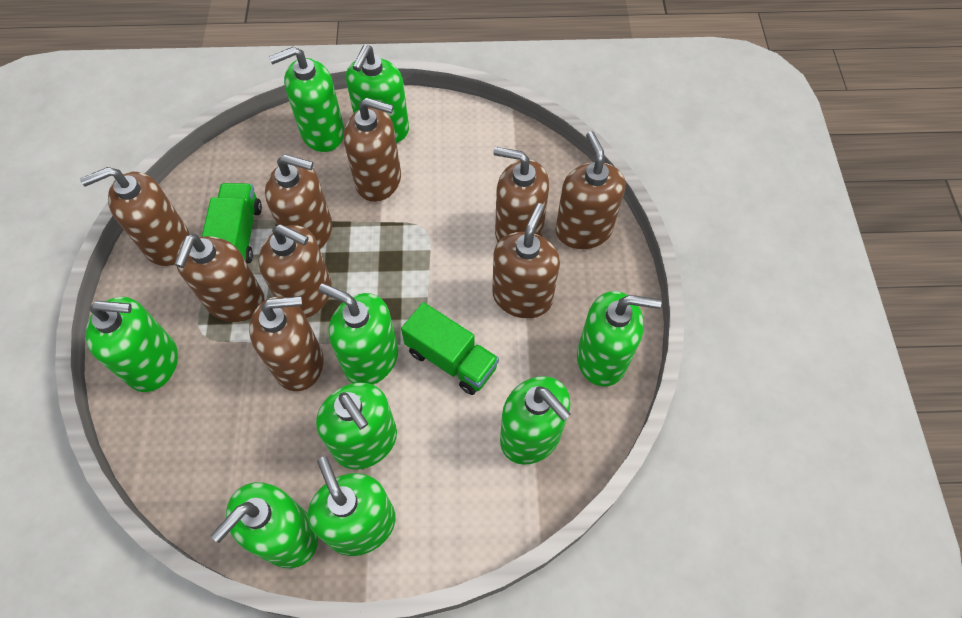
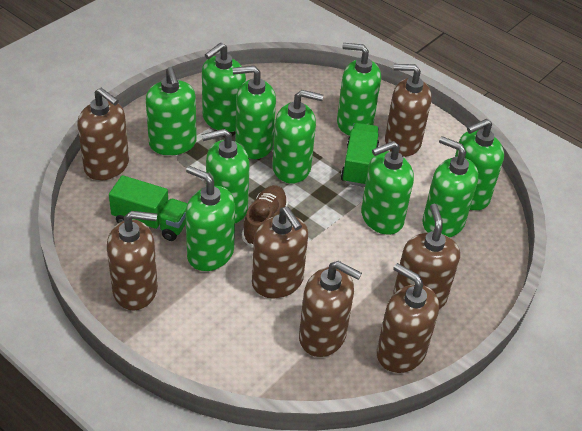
brown shoe: none = 0 -> [242,185,288,248] = 1
brown soap dispenser: [80,167,189,266] [174,234,264,322] [249,296,323,391] [258,224,332,318] [265,154,332,249] [344,98,401,202] [492,203,560,318] [493,147,549,242] [555,131,625,249] = 9 -> [77,88,129,181] [107,211,158,311] [252,207,308,298] [299,261,362,357] [377,263,439,373] [385,64,432,157] [393,204,460,309] = 7
green soap dispenser: [86,297,178,392] [211,482,318,568] [269,46,344,152] [308,456,396,556] [316,383,397,470] [319,283,398,385] [346,45,409,143] [500,376,571,465] [577,291,661,387] = 9 -> [146,67,197,155] [186,166,235,271] [202,42,246,132] [202,129,250,223] [233,66,276,159] [273,90,323,184] [337,43,381,136] [361,141,414,235] [423,136,479,237] [455,119,504,211] = 10

